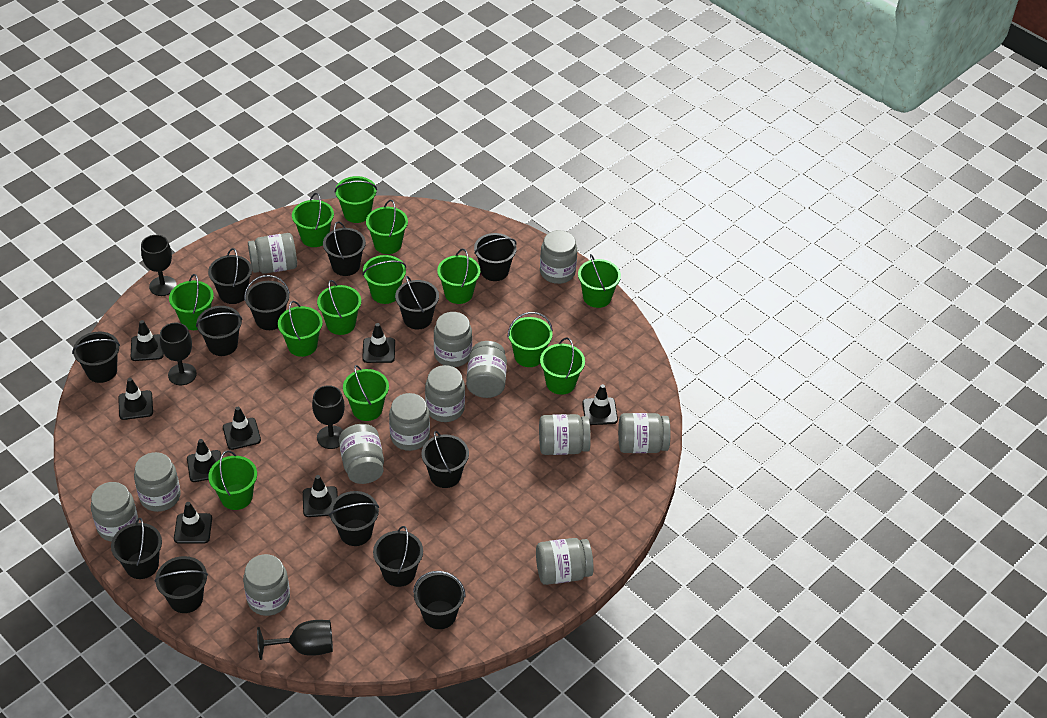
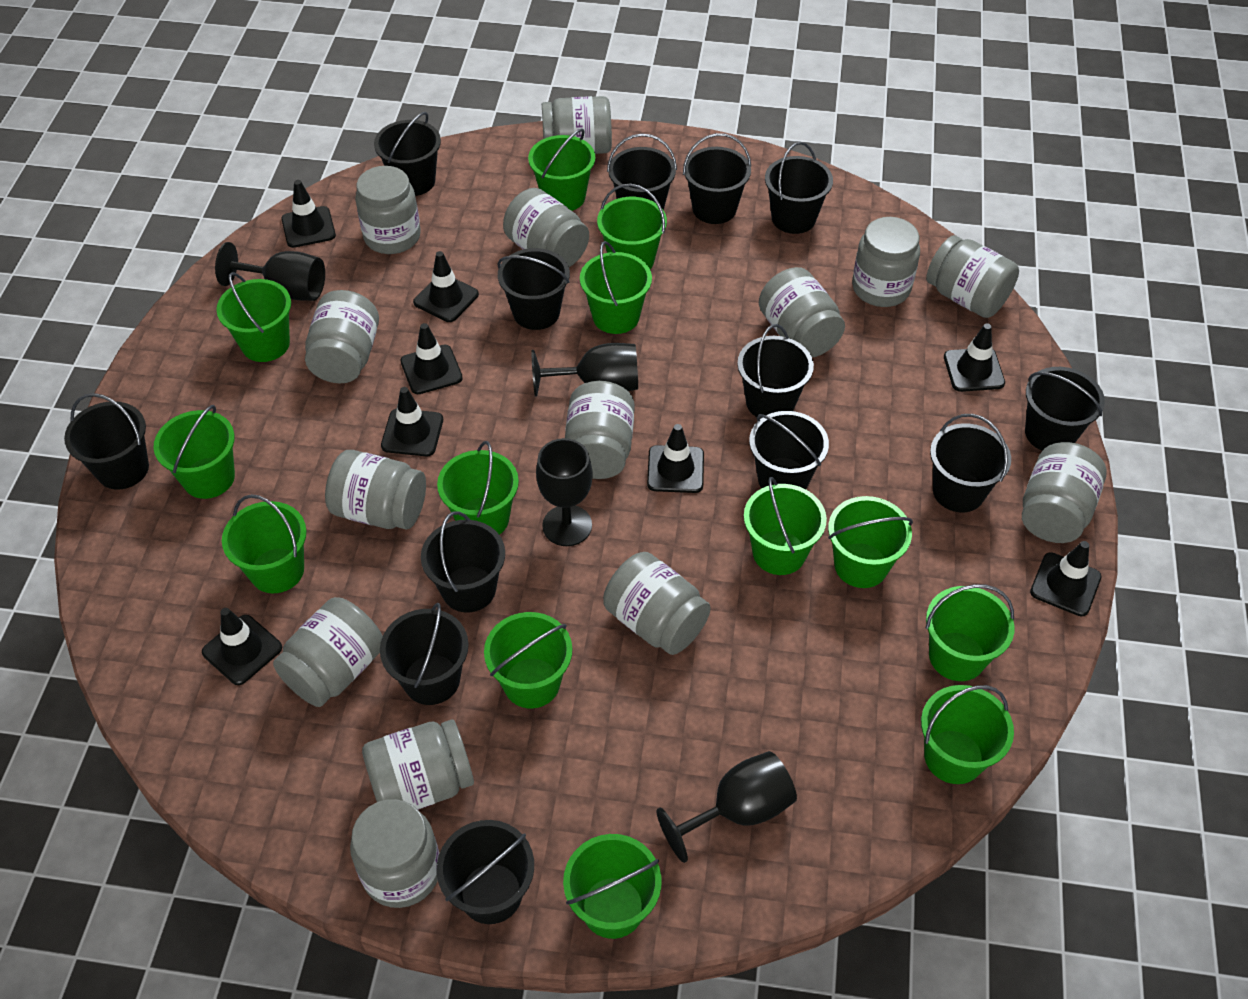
grey jar: [91,482,139,542] [134,452,181,512] [243,554,290,616] [248,233,297,274] [339,424,384,484] [389,393,430,451] [425,365,465,422] [434,312,472,367] [466,341,507,398] [536,538,594,585] [539,414,591,455] [540,230,577,284] [618,413,670,453] = 13 -> [273,597,383,707] [305,290,379,383] [325,450,426,530] [350,799,439,908] [355,166,421,254] [362,720,474,810] [503,188,589,267] [542,96,612,154] [565,381,635,479] [603,552,711,655] [759,267,845,358] [852,217,920,307] [926,235,1019,318] [1022,442,1107,543] = 14

